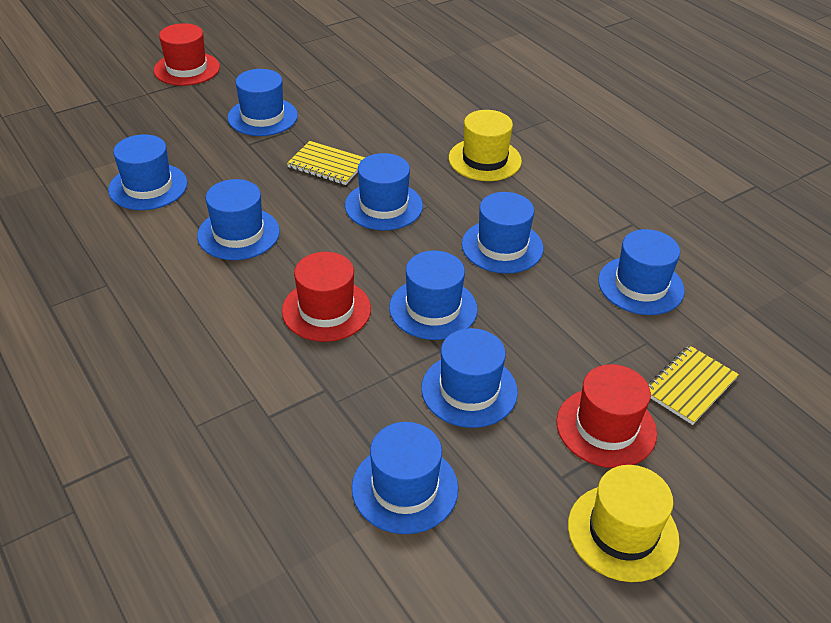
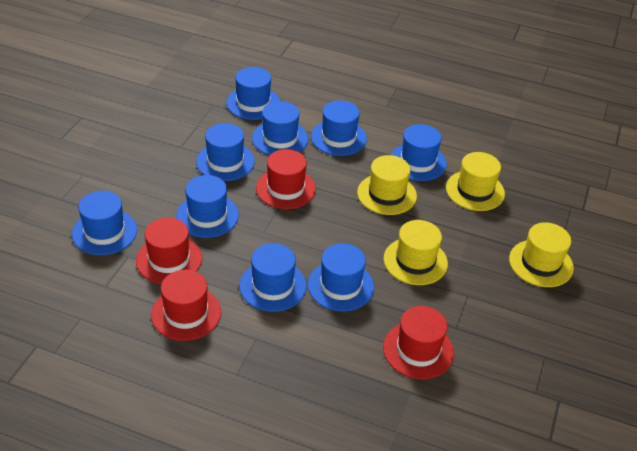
red hat: [154,23,220,86] [282,252,371,342] [556,364,657,468] = 3 -> [136,217,202,284] [151,270,221,341] [256,149,316,209] [383,306,454,379] = 4
yellow hat: [449,110,522,181] [568,465,679,582] = 2 -> [357,155,417,215] [384,220,448,285] [446,152,505,211] [509,222,574,287] = 4
yellow notebook: [287,141,365,185] [648,345,739,425] = 2 -> none = 0

